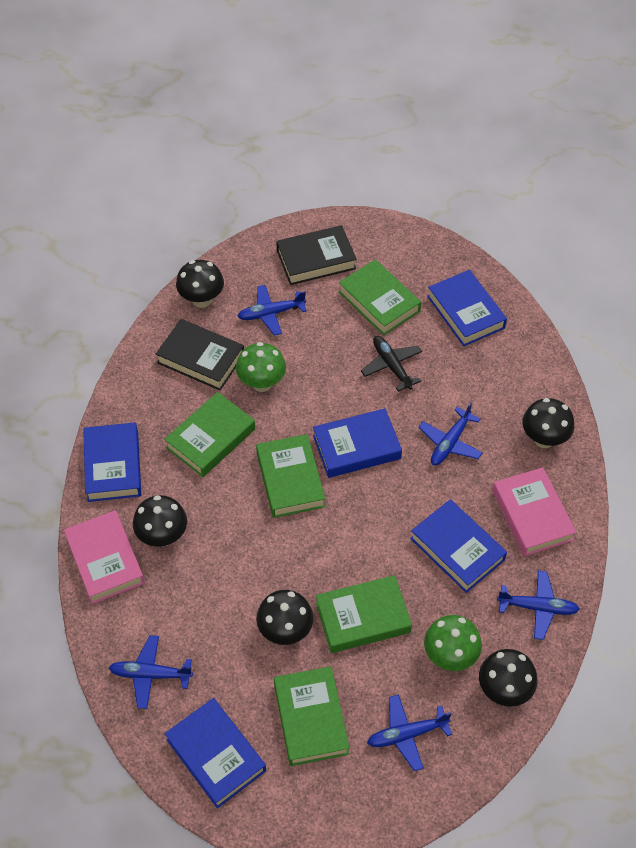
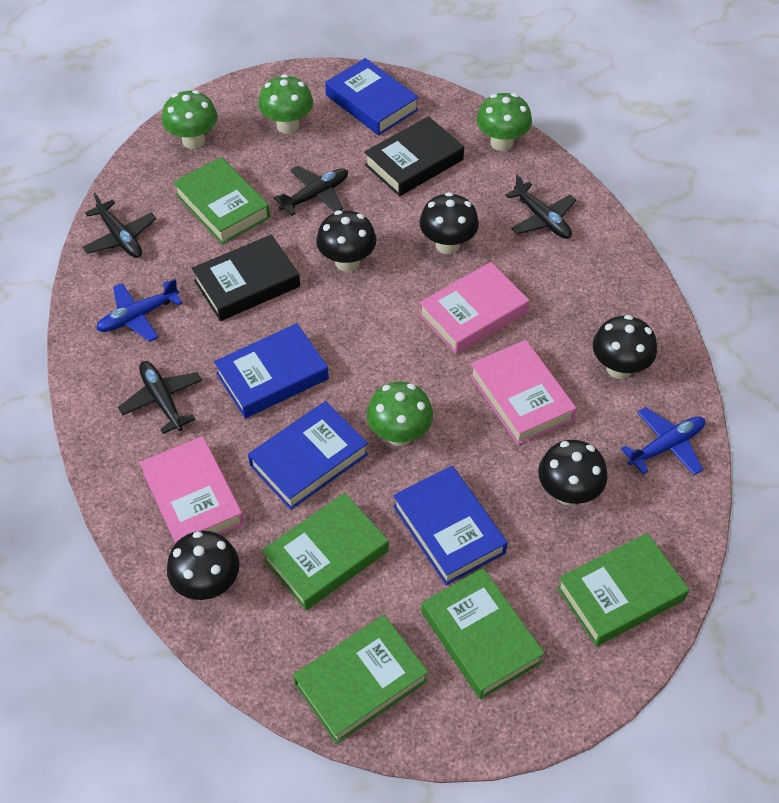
black plane: [361,336,422,392] = 1 -> [83,193,156,258] [118,361,202,434] [274,166,348,216] [506,174,576,239] = 4
blue book: [83,422,141,502] [165,698,266,809] [313,408,402,478] [410,499,507,593] [427,270,507,346] = 5 -> [214,323,329,418] [248,401,368,510] [325,58,419,135] [393,466,508,585] = 4
blue plane: [109,635,193,709] [237,285,307,336] [367,694,452,771] [418,403,483,466] [497,571,580,640] = 5 -> [96,279,183,342] [621,407,705,475] = 2
green mushroom: [236,342,286,392] [424,615,482,671] = 2 -> [162,90,218,149] [258,74,313,134] [367,382,433,446] [476,93,532,151] = 4
pink book: [64,510,145,604] [492,467,577,556] = 2 -> [140,436,244,544] [419,262,529,354] [470,340,576,445] = 3

